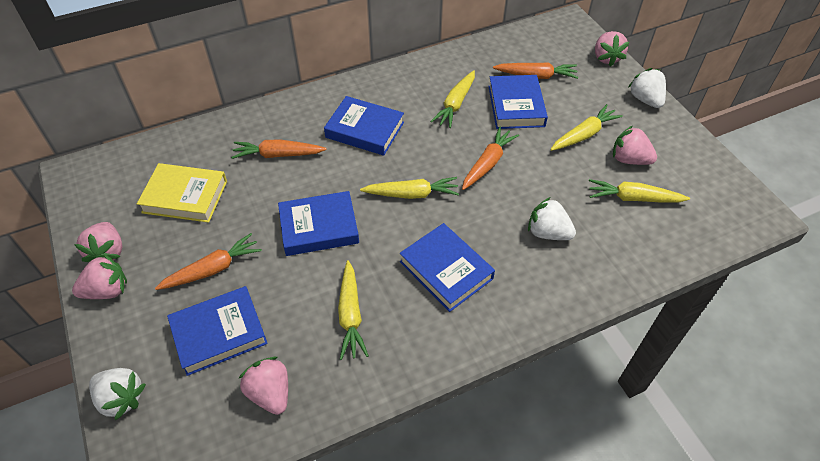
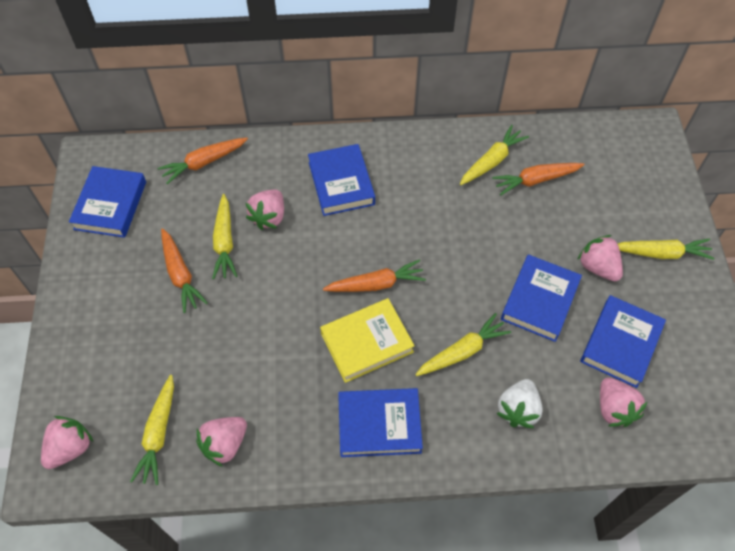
white strawberry: [89,368,146,420] [528,197,576,240] [628,68,666,108] = 3 -> [496,379,543,428] = 1

